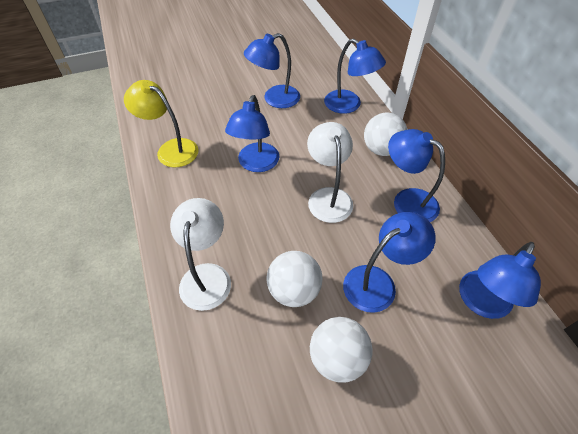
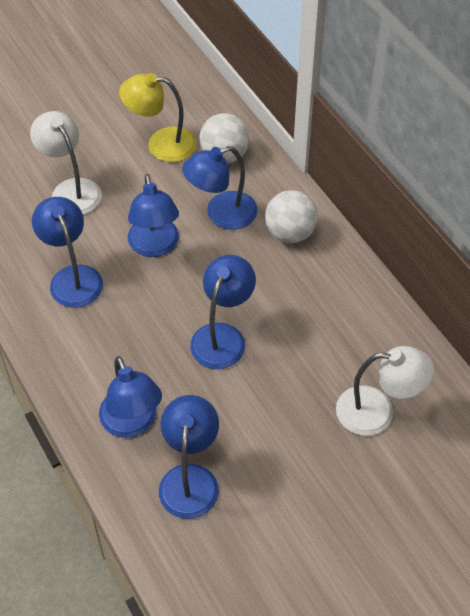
white ball: [267,251,323,307] [310,317,372,383] [364,113,407,156] = 3 -> [199,113,249,164] [265,190,318,243] = 2

